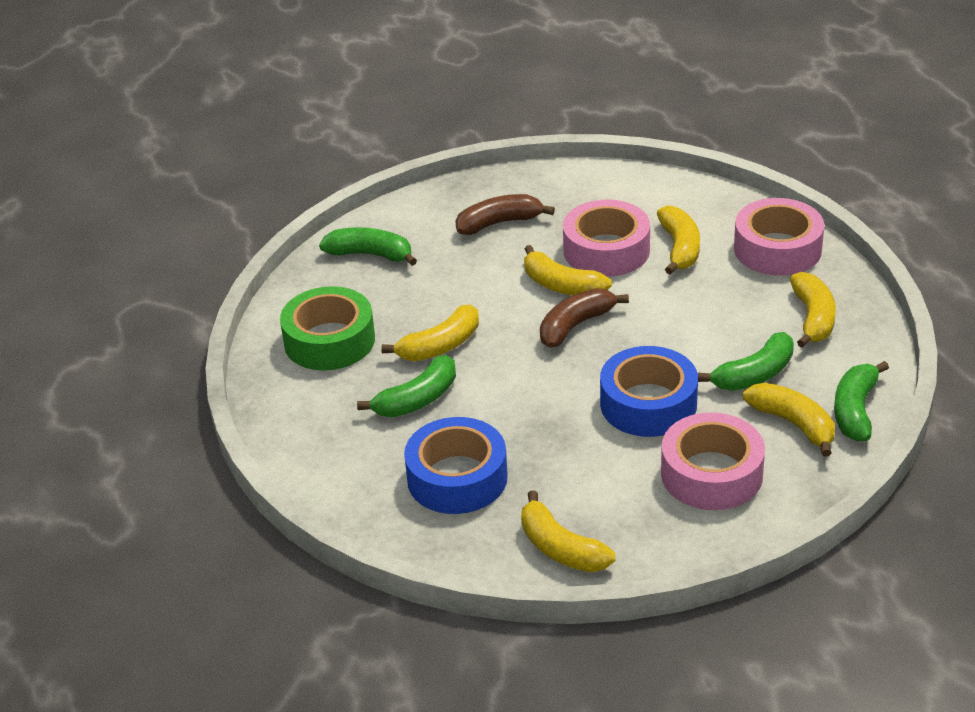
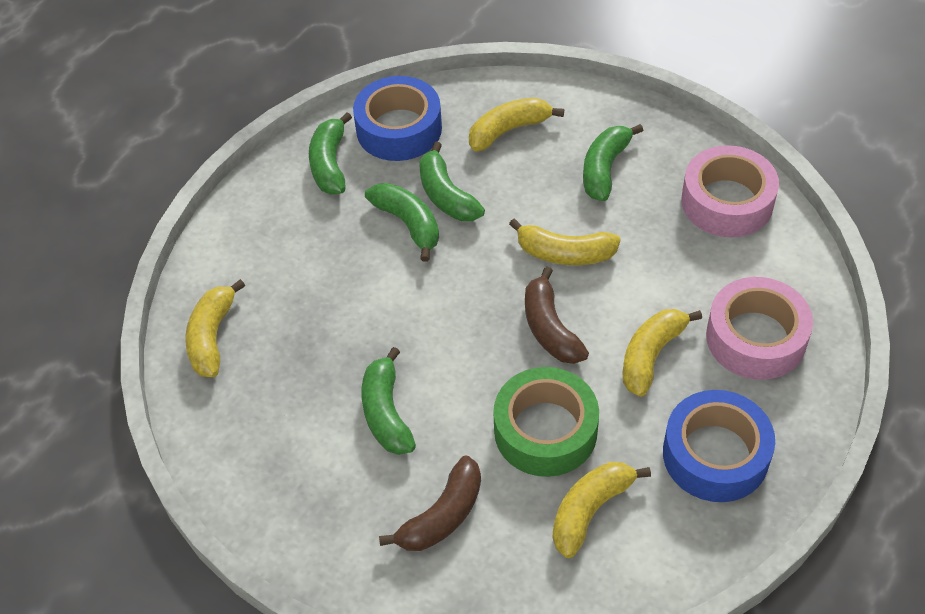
green banana: [319,227,417,266] [357,355,456,418] [698,332,794,391] [834,361,889,442] = 4 -> [309,112,352,194] [362,347,416,455] [365,183,439,262] [419,142,485,221] [583,124,643,201] = 5
pink tape: [563,199,650,277] [661,412,765,510] [734,198,824,276] = 3 -> [681,145,779,237] [706,277,813,380] = 2
yellow banana: [381,305,479,361] [521,490,615,572] [524,245,612,296] [657,206,700,274] [743,383,835,456] [790,272,836,348] = 6 -> [185,279,245,377] [469,98,564,151] [509,218,621,265] [553,462,651,558] [623,309,702,397] = 5

